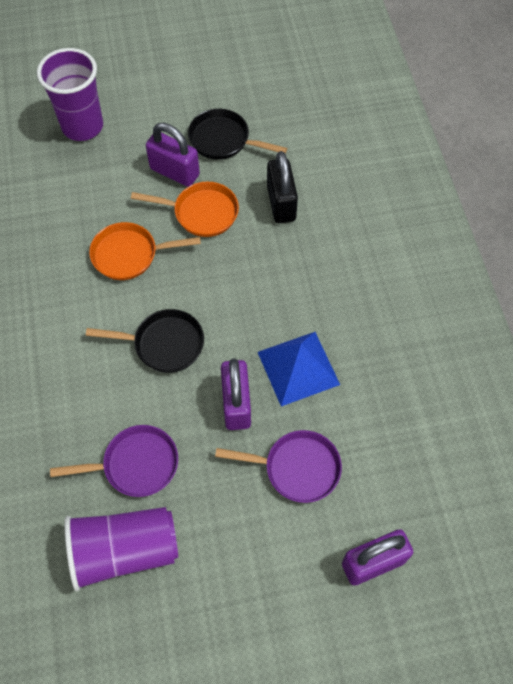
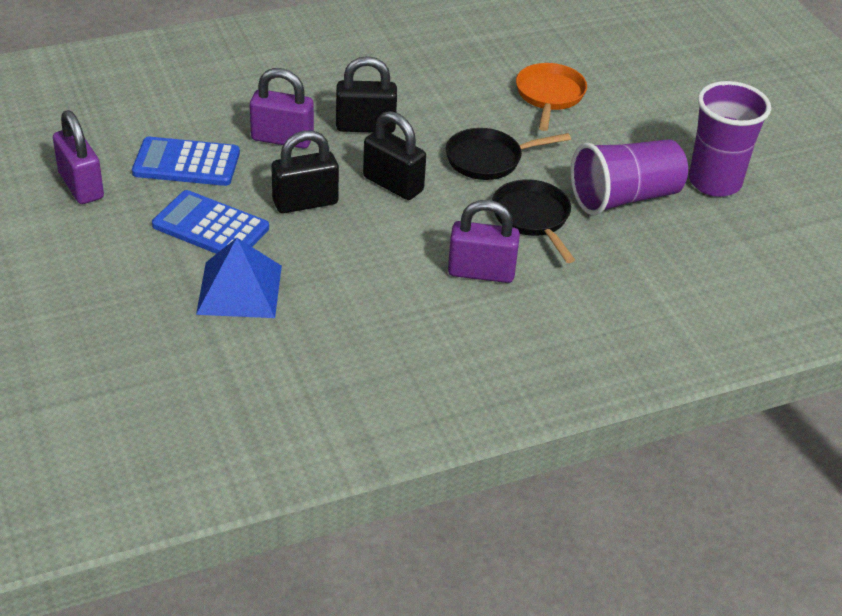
black padlock: [267,151,298,223] = 1 -> [271,131,339,213] [336,56,397,133] [363,111,426,200] = 3
blue calculator: none = 0 -> [132,137,240,186] [152,190,269,254] = 2
orange pan: [89,222,201,280] [131,182,239,237] = 2 -> [516,63,587,131] = 1
purple pan: [50,425,178,497] [215,430,342,503] = 2 -> none = 0

